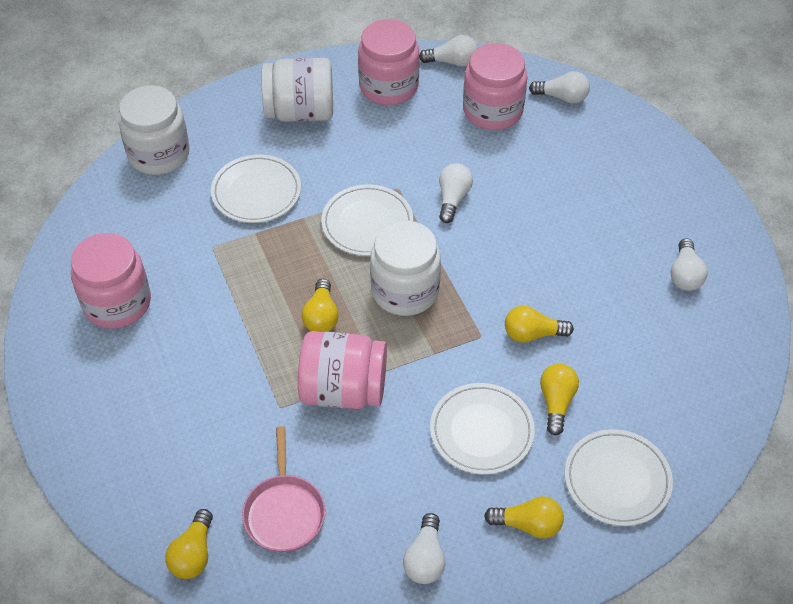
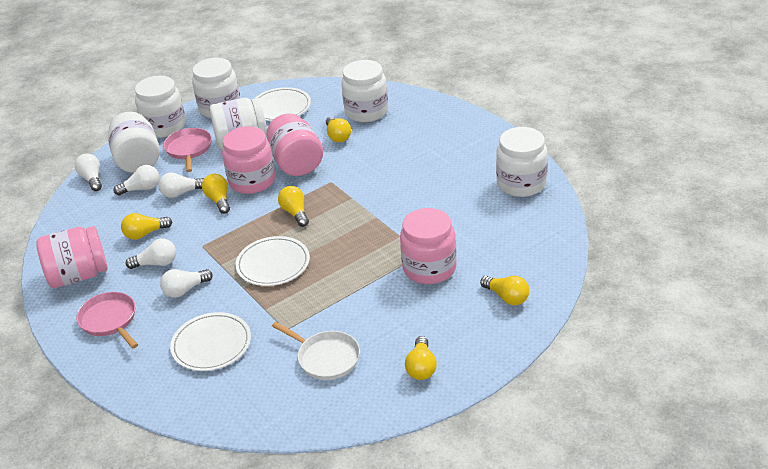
pink pan: [242,426,325,552] = 1 -> [76,292,138,348] [163,128,212,172] = 2
white jar: [118,86,190,175] [261,58,333,122] [370,221,441,316] = 3 -> [108,112,160,173] [135,75,186,138] [192,58,240,118] [209,98,267,149] [341,60,388,122] [496,127,548,197] = 6
white pan: none = 0 -> [272,322,360,380] = 1
white plate: [211,155,301,223] [321,185,413,256] [430,383,535,475] [565,429,673,526] = 4 -> [170,312,251,371] [236,236,310,286] [255,87,311,121] = 3
yellow light bulb: [165,509,213,579] [302,279,339,332] [484,496,564,539] [505,305,574,343] [540,364,579,436] = 5 -> [121,213,172,240] [202,174,230,214] [278,186,309,227] [326,117,351,142] [405,336,437,380] [480,276,529,305] = 6

